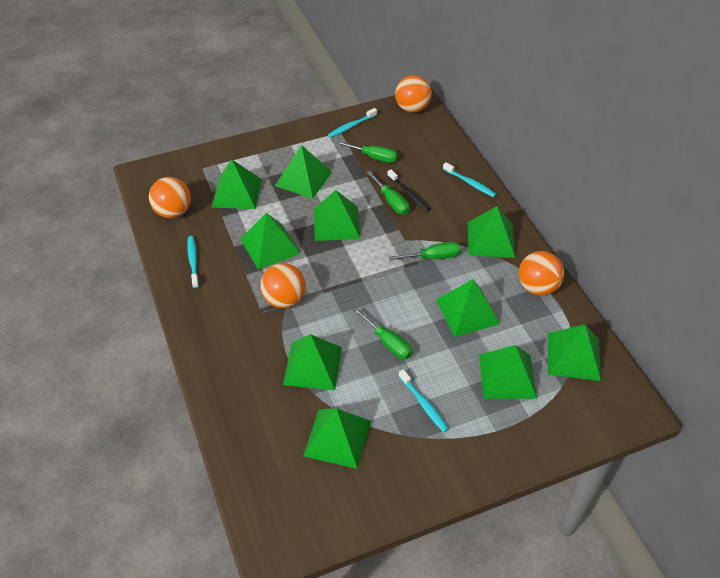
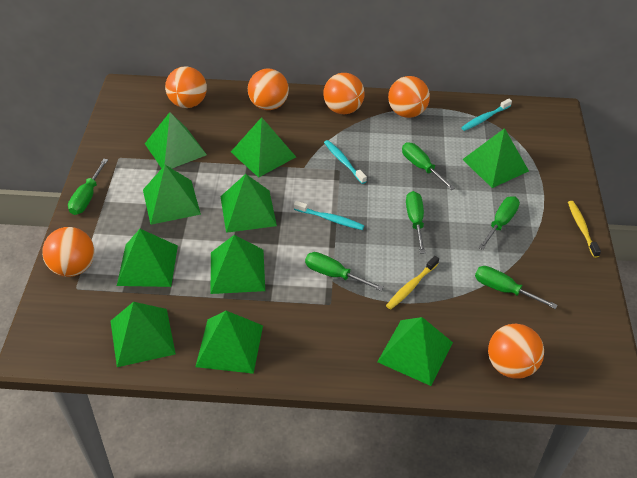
black toothbrush: [387,170,431,211] = 1 -> none = 0
green screwdriver: [335,141,398,163] [353,307,412,359] [366,171,409,214] [389,242,461,260] = 4 -> [68,159,108,215] [305,252,384,291] [402,143,455,190] [406,191,425,253] [475,266,558,309] [478,197,520,250] = 6
orange ball: [149,177,191,218] [260,263,306,308] [395,75,432,113] [519,251,564,295] = 4 -> [42,227,95,277] [165,66,207,108] [248,69,289,110] [323,73,365,115] [388,76,430,118] [488,323,544,379] = 6
turquoise toothbrush: [187,236,199,288] [328,108,377,138] [399,369,449,432] [443,162,496,197] = 4 -> [294,201,364,230] [324,140,367,184] [461,98,512,131] = 3
yellow toothbrush: none = 0 -> [386,256,439,310] [568,201,601,258] = 2

